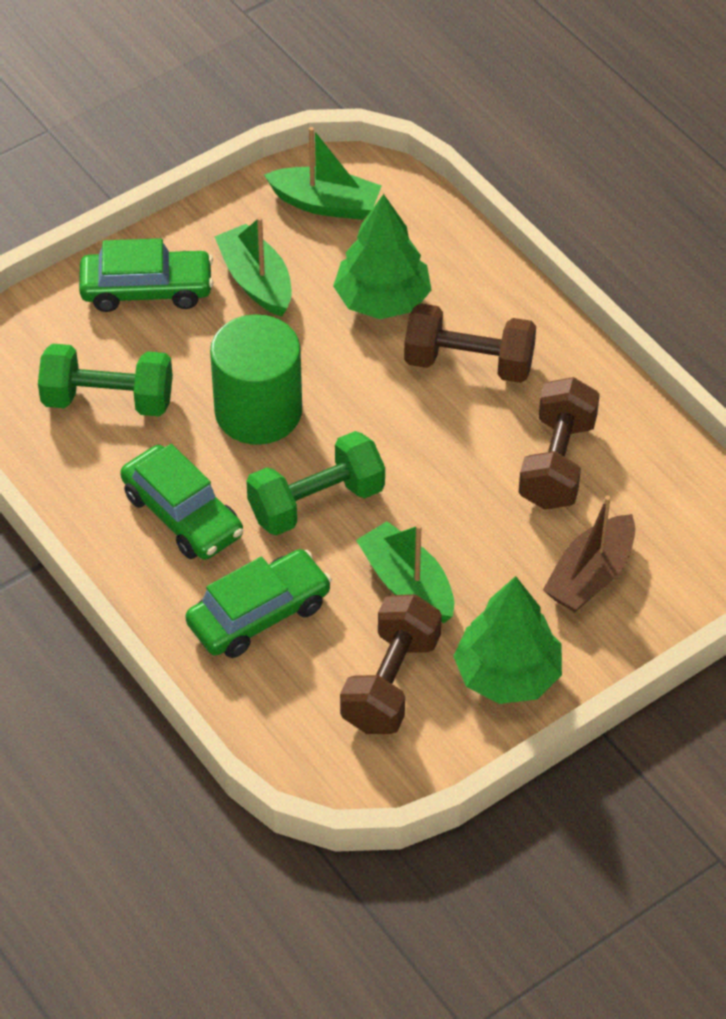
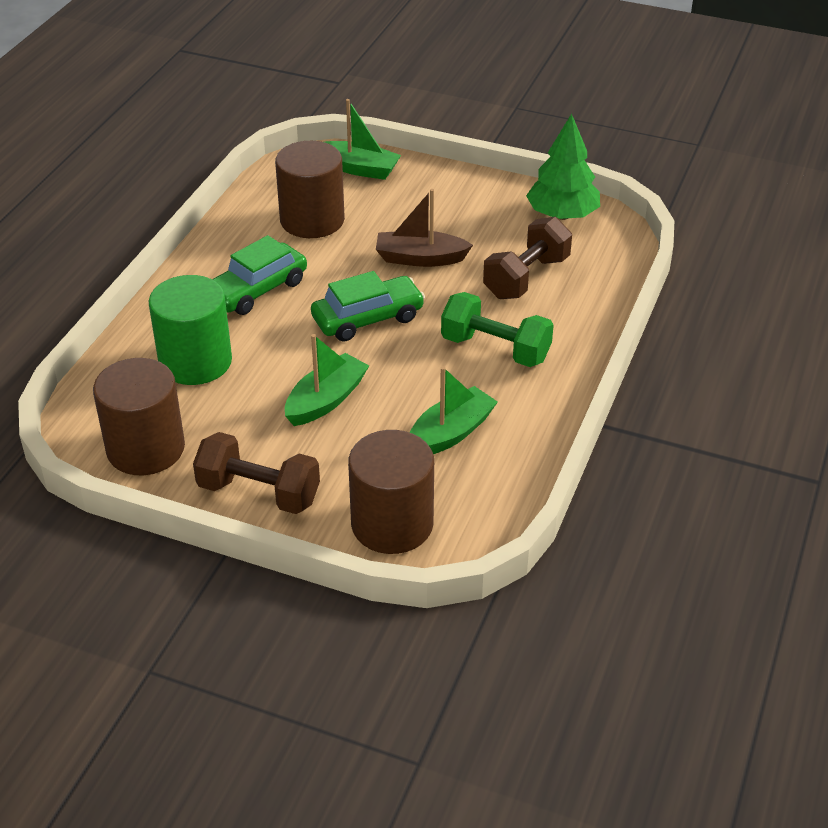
brown cylinder: none = 0 -> [93,358,185,475] [275,141,345,238] [348,430,434,554] = 3
brown dumbbell: [340,594,442,734] [404,303,536,383] [519,377,600,510] = 3 -> [193,432,320,514] [483,217,572,299] = 2
green car: [79,238,213,312] [120,444,243,560] [185,549,332,658] = 3 -> [212,235,307,315] [311,271,425,342] = 2
green dumbbell: [38,344,173,416] [246,431,385,536] = 2 -> [441,292,554,367] = 1
green tree: [333,194,431,319] [453,576,562,704] = 2 -> [526,114,600,220] = 1

